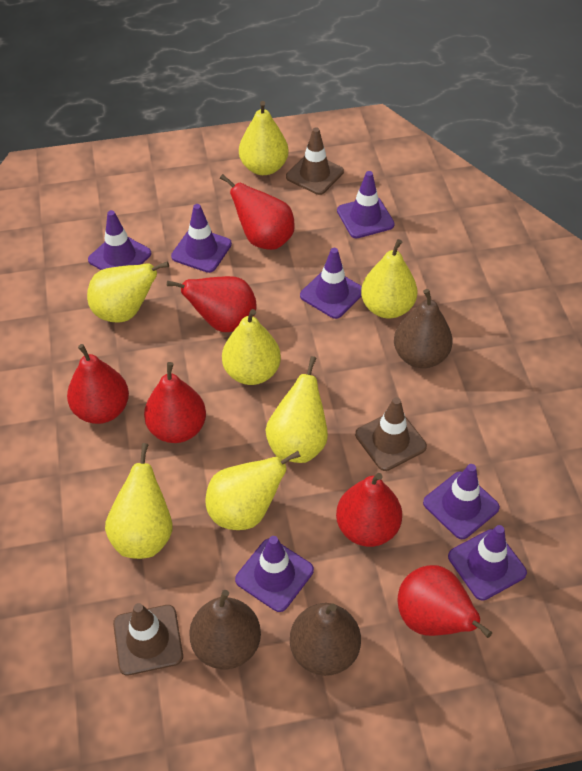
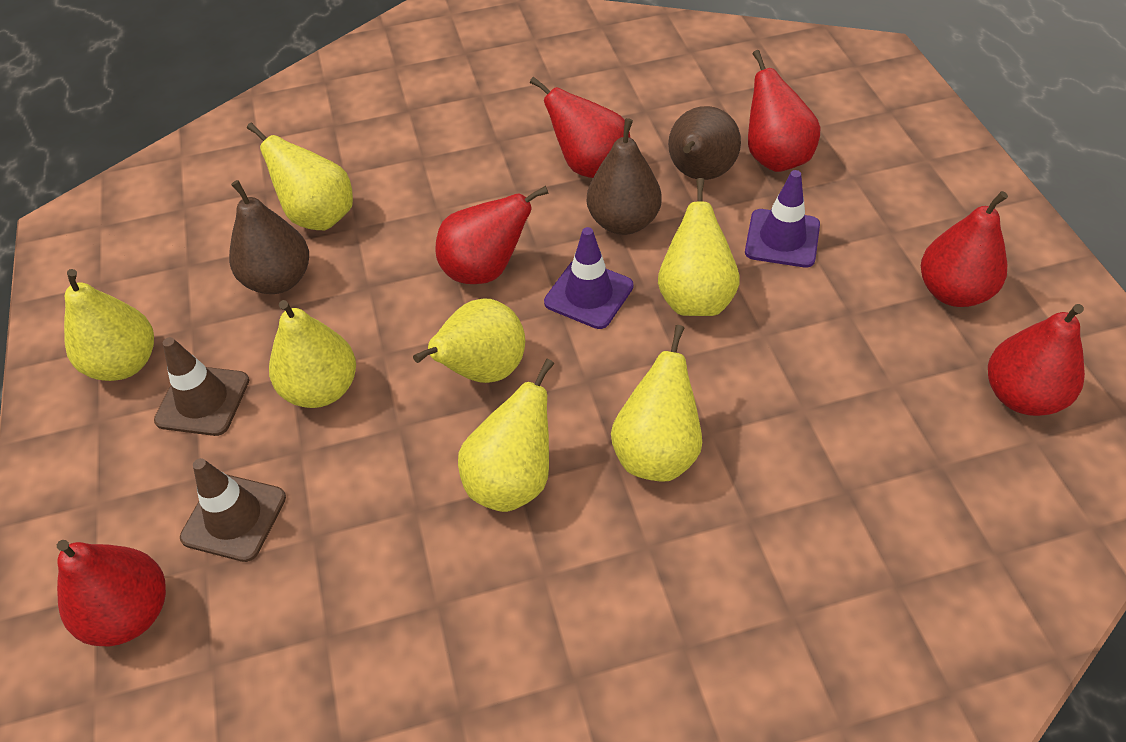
brown traffic cone: [113,603,183,676] [286,127,344,195] [355,397,427,471] = 3 -> [154,337,249,436] [180,458,286,562] = 2
purple traffic cone: [88,210,151,270] [171,204,232,273] [235,536,314,612] [300,248,362,319] [337,171,395,238] [423,464,500,539] [448,525,527,601] = 7 -> [544,227,634,329] [745,170,820,268] = 2

